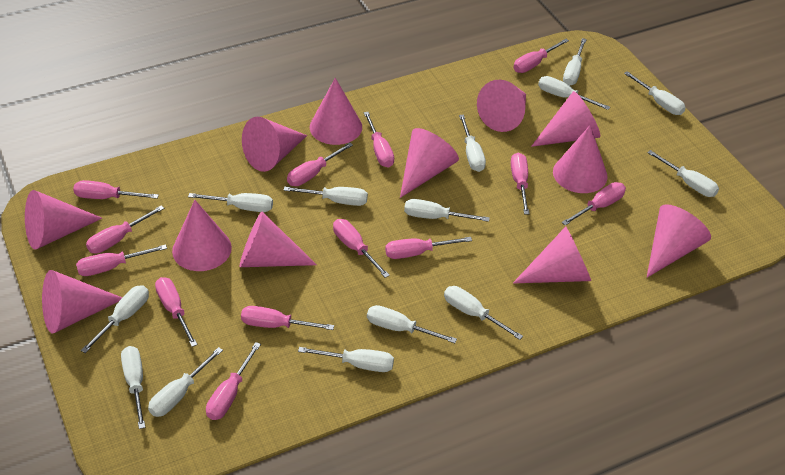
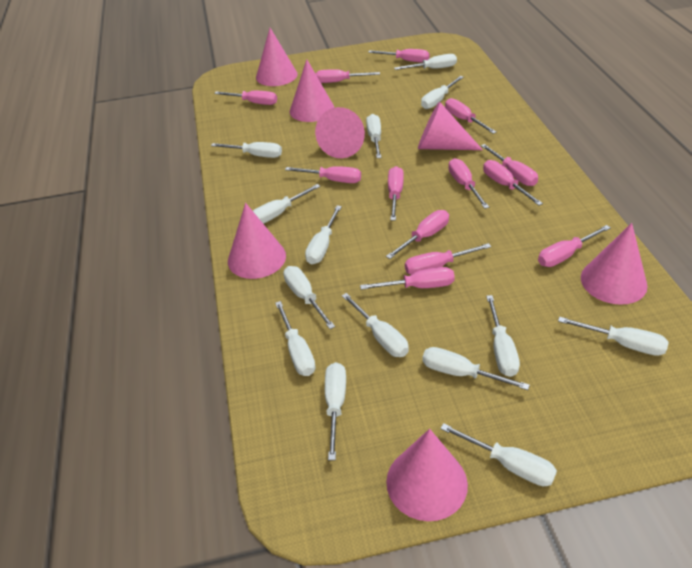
pink cone: [25,190,102,250] [42,270,122,334] [172,200,232,271] [240,212,317,267] [242,117,307,172] [310,78,362,145] [400,128,459,198] [477,80,526,132] [513,226,591,283] [531,91,600,147] [553,125,608,193] [647,204,711,278] = 12 -> [228,203,286,279] [256,28,298,86] [290,59,334,122] [315,107,365,158] [386,429,468,521] [418,102,483,150] [581,223,647,305] = 7

